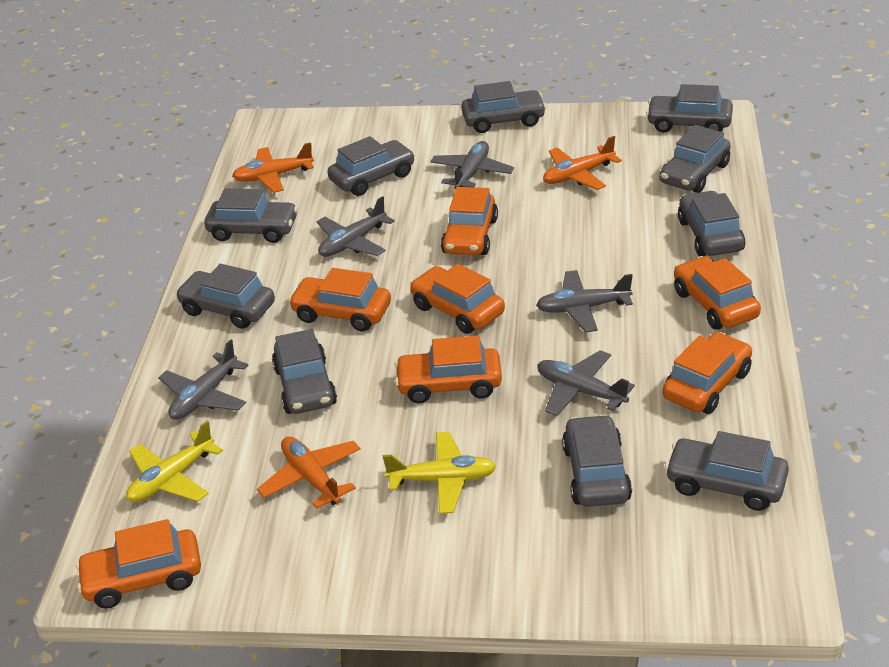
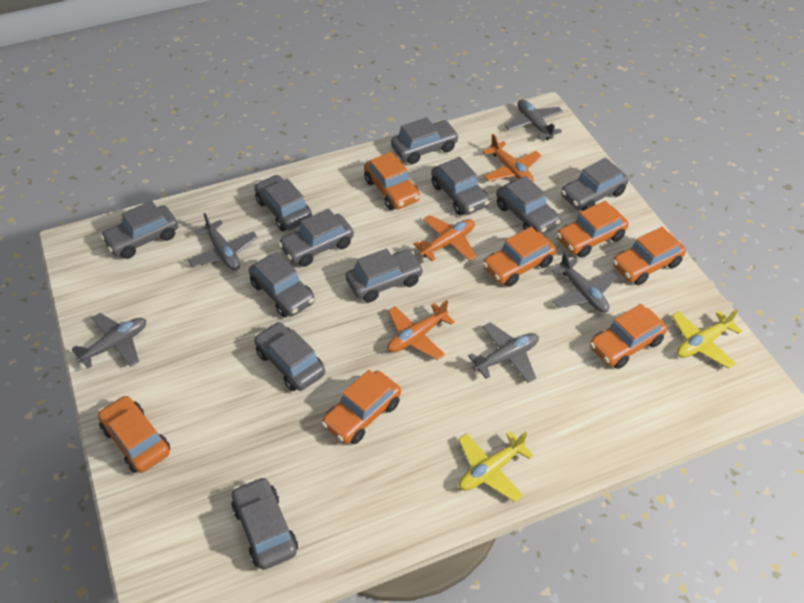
grey car: [175,264,275,329] [204,188,298,243] [272,329,337,414] [327,136,415,196] [461,81,546,133] [562,414,632,507] [646,84,733,133] [660,125,731,193] [665,431,789,511] [678,191,745,256] = 10 -> [101,200,178,259] [231,477,298,570] [249,252,315,317] [254,322,325,391] [255,175,312,231] [278,209,354,267] [346,249,424,302] [391,117,459,164] [431,157,490,215] [496,176,561,234] [561,158,629,211] = 11

